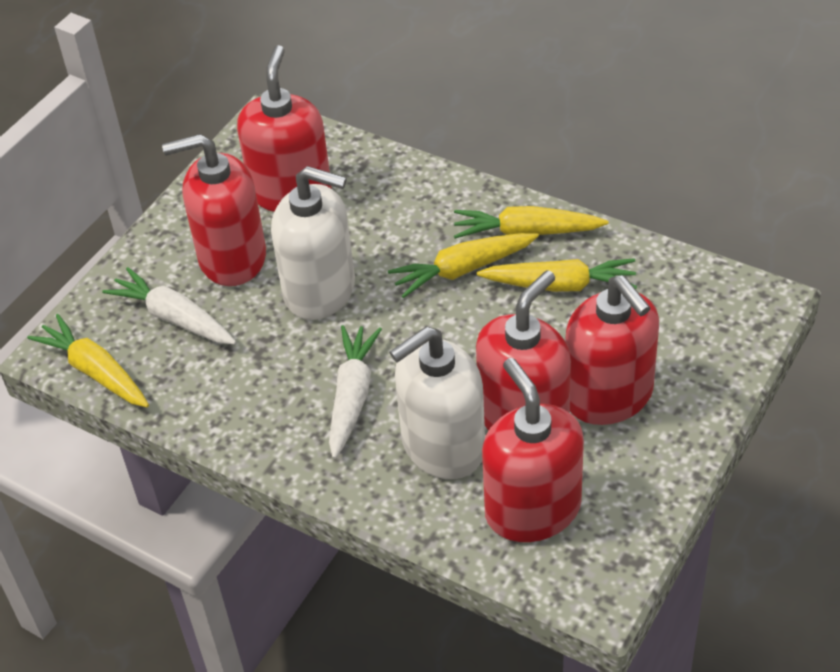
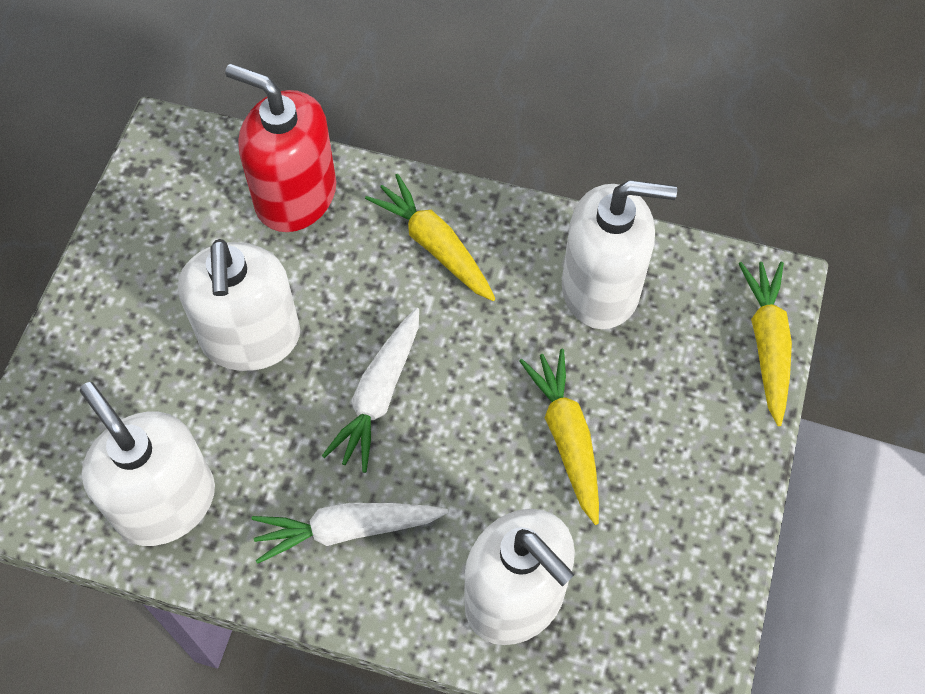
red soap dispenser: [162,134,266,286] [237,45,331,212] [476,270,571,431] [482,358,584,542] [566,275,659,425] = 5 -> [225,64,336,232] = 1
white soap dispenser: [271,166,355,320] [389,326,485,479] = 2 -> [80,382,215,546] [178,239,300,371] [465,509,575,645] [562,180,677,329] = 4
yellow carrot: [27,314,149,407] [388,233,539,298] [454,206,609,239] [477,258,637,292] = 4 -> [365,174,496,301] [519,349,599,525] [739,262,792,426] = 3

